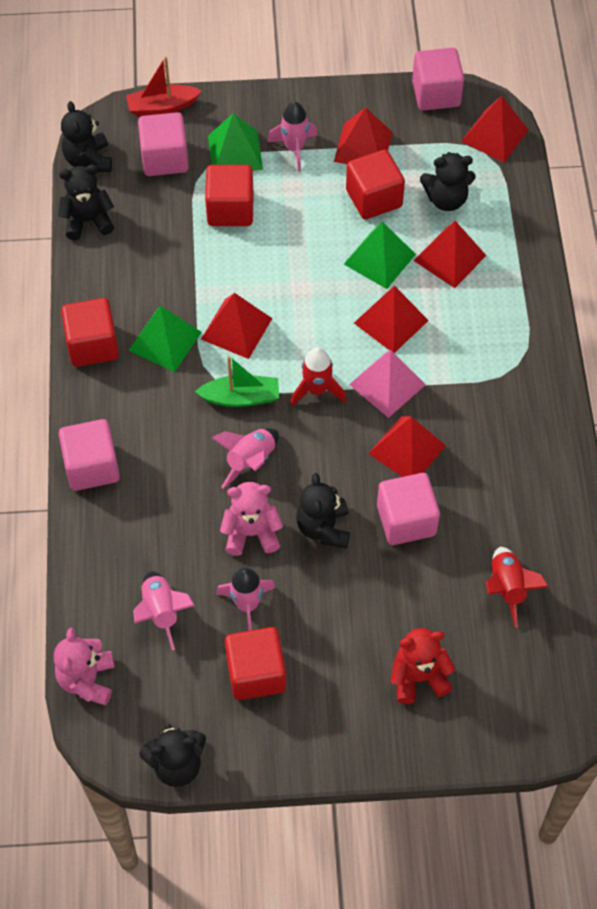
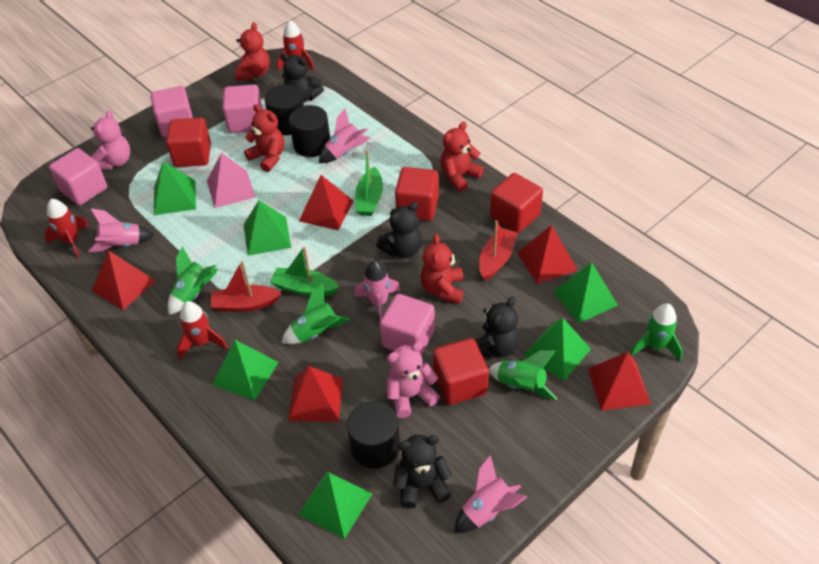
black cylinder: none = 0 -> [265,85,304,135] [289,105,330,157] [347,401,400,469] = 3
black teddy bear: [58,165,114,240] [61,101,112,172] [139,724,206,787] [296,473,350,549] [420,152,475,211] = 5 -> [280,53,324,103] [376,202,422,258] [393,434,452,509] [474,297,520,358] = 4
green boat: [195,356,279,407] = 1 -> [270,246,339,296] [355,150,383,216] = 2
green pyramid: [128,306,202,372] [208,113,263,171] [344,222,416,289] = 3 -> [154,162,196,215] [212,340,279,401] [244,200,291,256] [298,471,372,539] [523,317,591,381] [553,262,618,323] = 6
green rocket: none = 0 -> [168,246,218,315] [282,284,350,344] [488,350,557,400] [630,303,683,361] = 4
red boat: [126,56,202,116] = 1 -> [211,261,282,312] [479,220,518,281] = 2
red pyramid: [201,293,272,359] [334,107,393,164] [354,286,429,353] [368,416,446,477] [414,221,486,288] [461,96,529,163] = 6 -> [92,250,156,310] [288,366,343,422] [299,175,354,230] [517,225,578,284] [588,352,651,411] = 5
red rocket: [290,347,346,406] [486,547,548,628] = 2 -> [44,199,89,258] [177,301,228,360] [277,20,314,71] = 3
red teddy bear: [391,628,455,704] = 1 -> [235,22,270,80] [244,104,285,172] [420,234,463,304] [440,122,484,192] = 4

